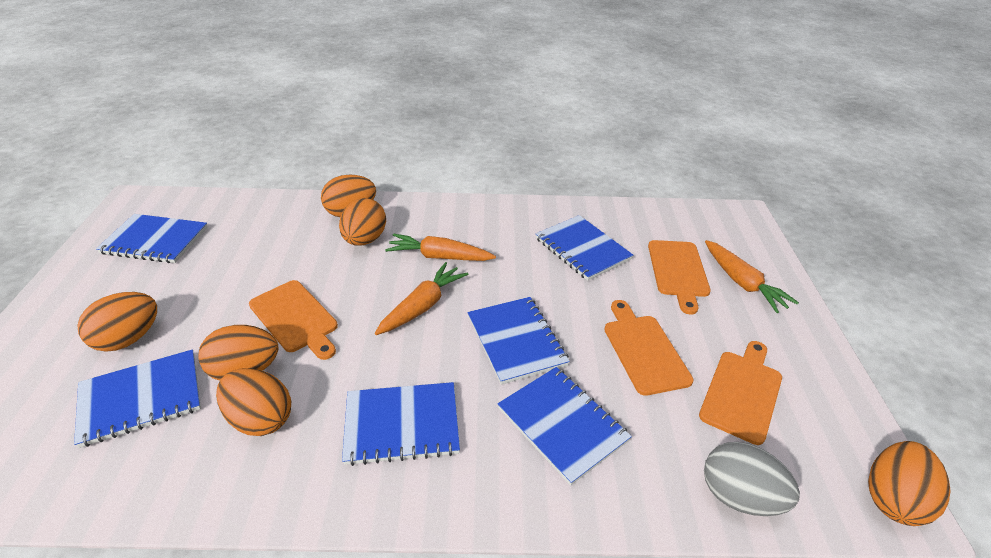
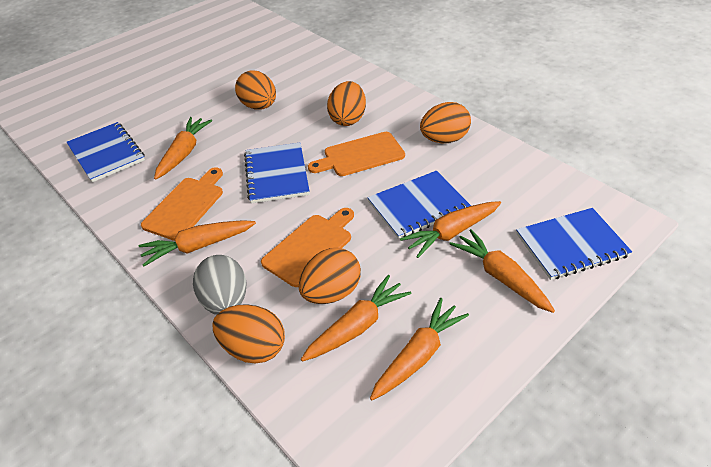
blue notebook: [74,349,201,448] [96,214,208,263] [342,382,460,466] [468,297,570,385] [498,367,632,486] [536,215,633,281] = 6 -> [67,122,145,182] [244,143,310,204] [368,170,471,239] [516,208,632,280] = 4
orange carrot: [375,262,468,335] [385,234,496,261] [705,240,799,313] = 3 -> [139,220,256,266] [154,117,212,180] [301,275,412,362] [370,298,469,400] [400,201,501,258] [450,229,555,313] = 6
orange cutting board: [249,280,338,360] [604,300,694,396] [648,240,711,315] [699,341,782,445] = 4 -> [141,167,223,241] [261,208,354,287] [308,132,405,176] = 3
orange egg: [77,292,157,352] [198,325,278,381] [216,368,291,436] [321,175,376,217] [339,198,386,246] [868,441,951,526] = 6 -> [213,304,285,363] [235,70,276,110] [298,248,361,304] [327,81,366,126] [420,102,471,143] = 5

